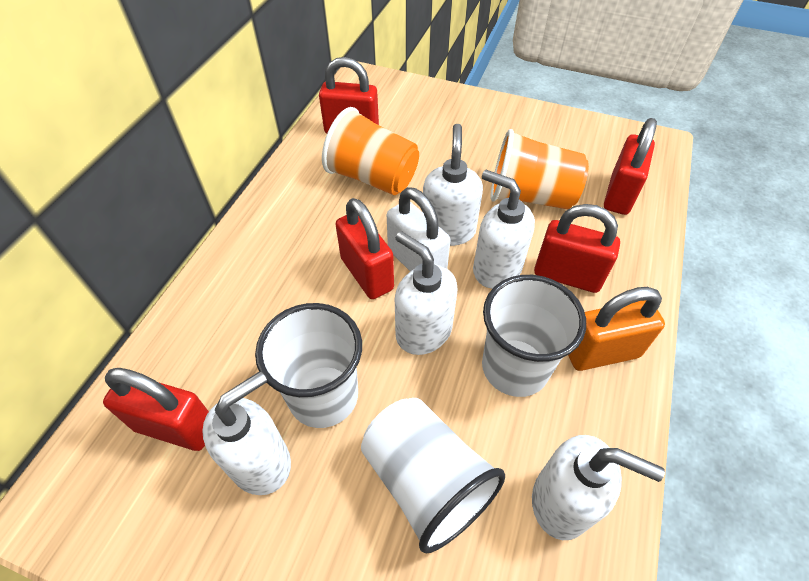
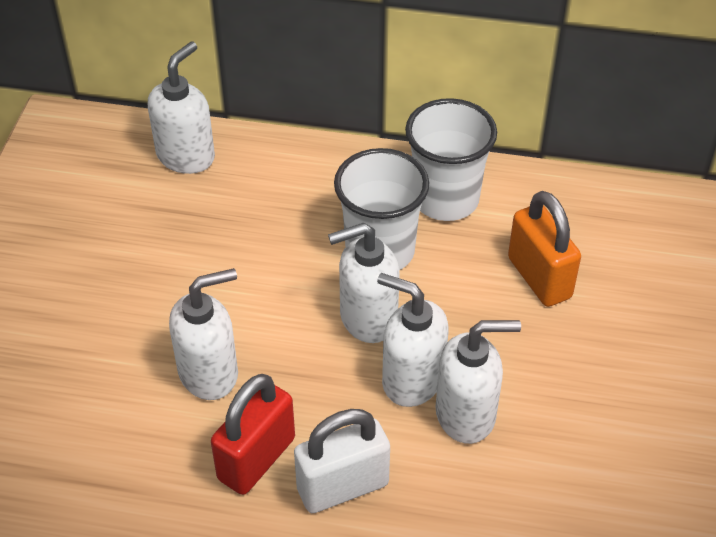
orange cup: [322,107,419,195] [491,129,589,209] = 2 -> none = 0
red padlock: [103,368,209,451] [319,57,379,134] [335,198,394,299] [534,204,620,293] [604,118,657,215] = 5 -> [211,374,295,495] = 1
white cup: [255,303,362,428] [361,398,505,553] [482,275,586,397] = 3 -> [334,148,429,270] [405,98,497,221] = 2

